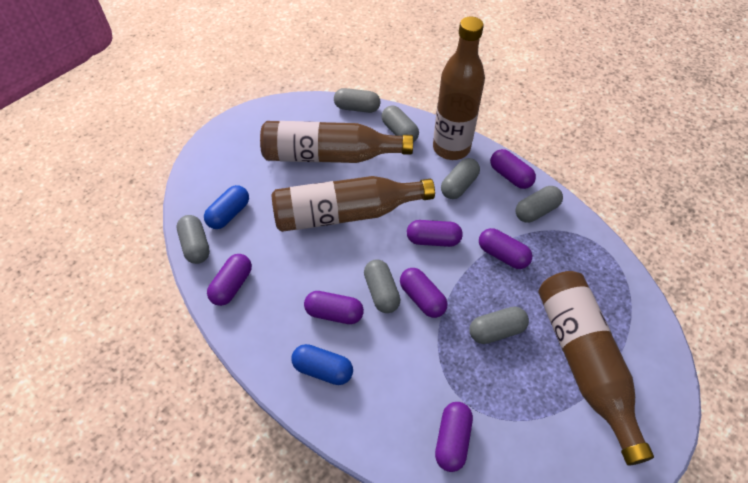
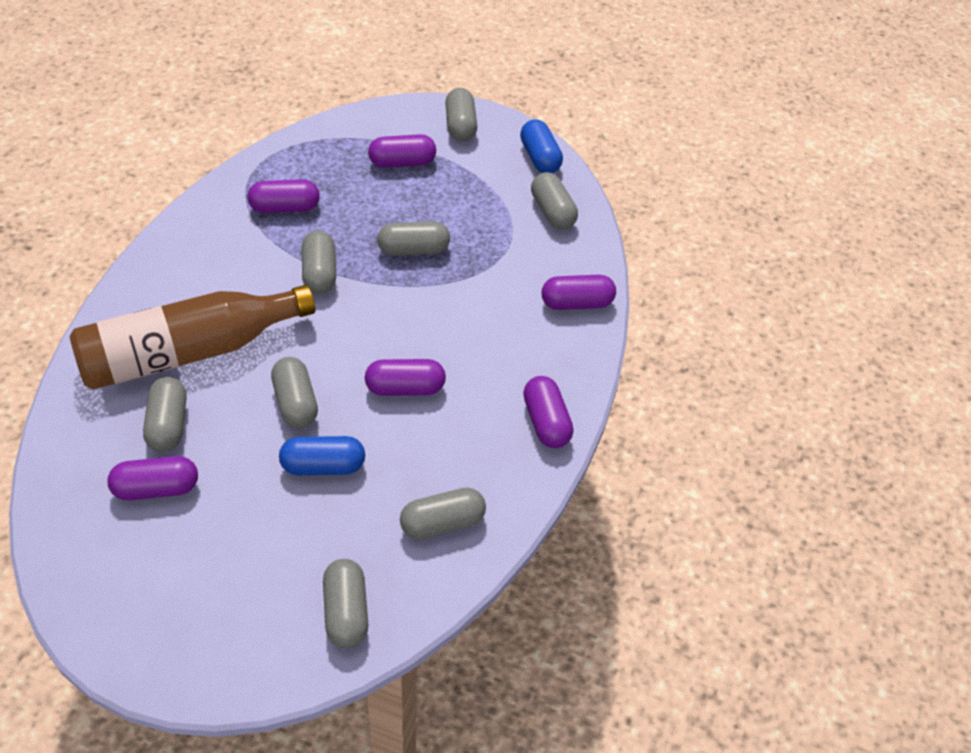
brown bottle: [260,121,413,163] [271,176,435,232] [433,16,485,160] [538,271,654,466] = 4 -> [70,285,315,390] = 1
grey capsule: [177,215,210,264] [334,88,380,113] [364,259,400,313] [382,106,419,142] [441,158,480,199] [469,307,529,344] [515,186,563,223] = 7 -> [143,377,187,452] [271,357,318,428] [302,231,336,294] [323,559,368,648] [377,221,450,256] [400,487,486,540] [445,88,477,141] [531,172,578,230] = 8
purple capsule: [207,254,252,306] [304,291,364,324] [400,268,447,318] [407,220,463,247] [435,402,473,472] [479,228,532,269] [490,149,536,189] = 7 -> [107,456,198,501] [247,179,320,213] [365,359,446,396] [368,134,436,168] [523,376,573,448] [542,275,616,310] = 6

